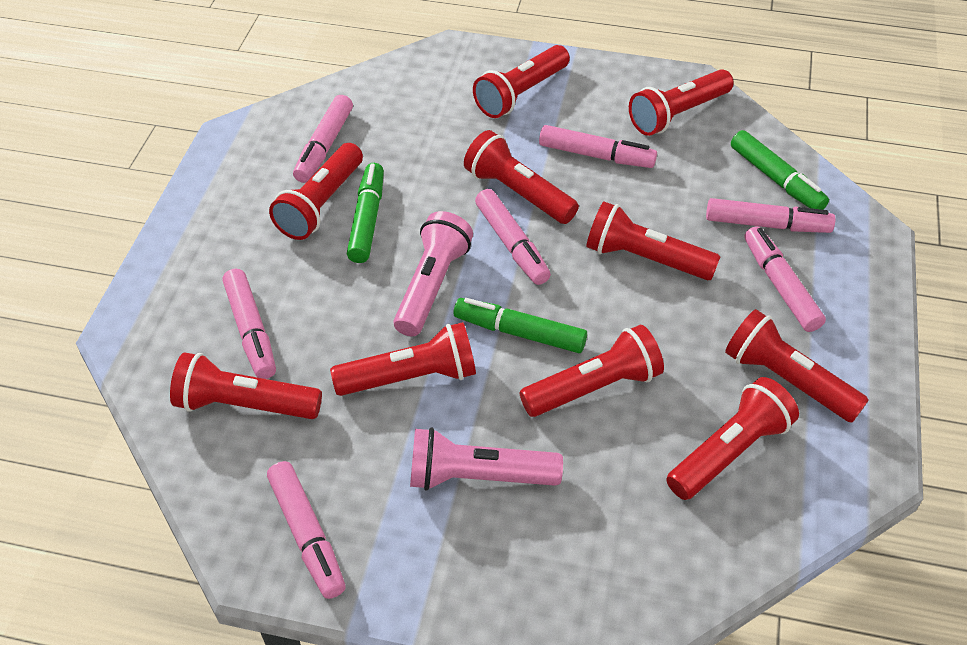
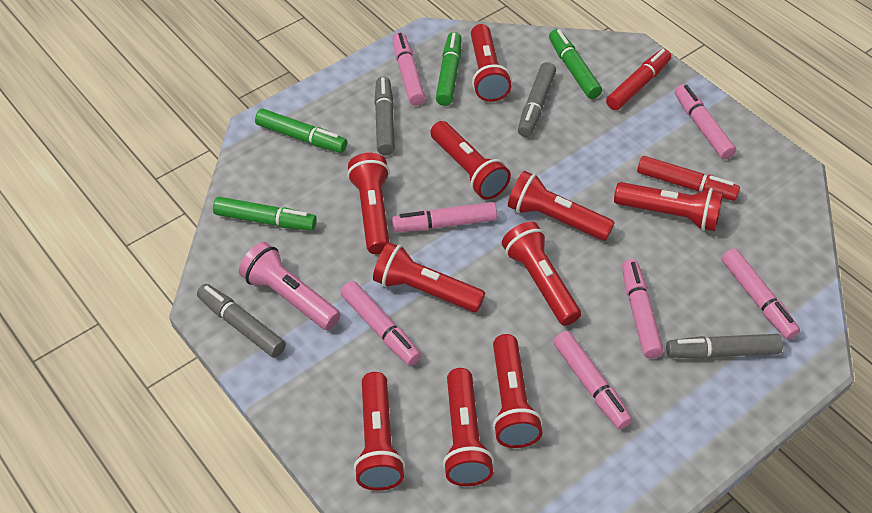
green marker: [347,163,384,263] [453,298,587,353] [731,130,829,210] = 3 -> [213,197,317,231] [255,109,347,153] [436,32,462,106] [549,29,602,99] = 4
grey marker: none = 0 -> [197,284,286,358] [374,77,395,155] [518,62,556,137] [666,334,783,359] = 4
pink flashlight: [394,211,473,337] [410,428,563,491] = 2 -> [239,242,341,330] = 1
red marker: none = 0 -> [606,49,671,110] [637,156,740,201] = 2

